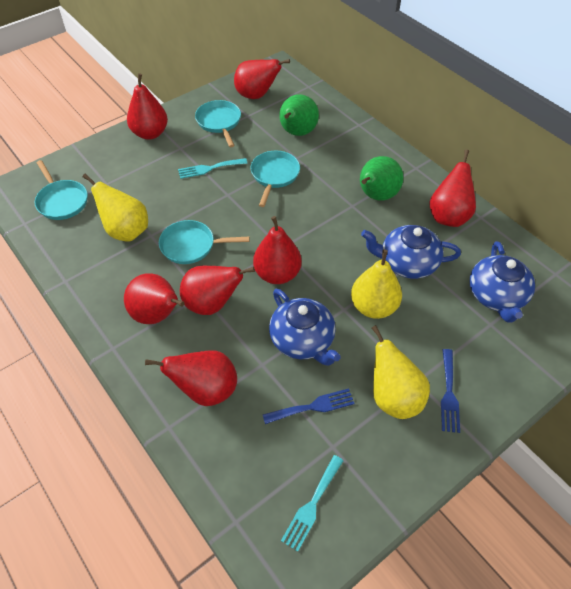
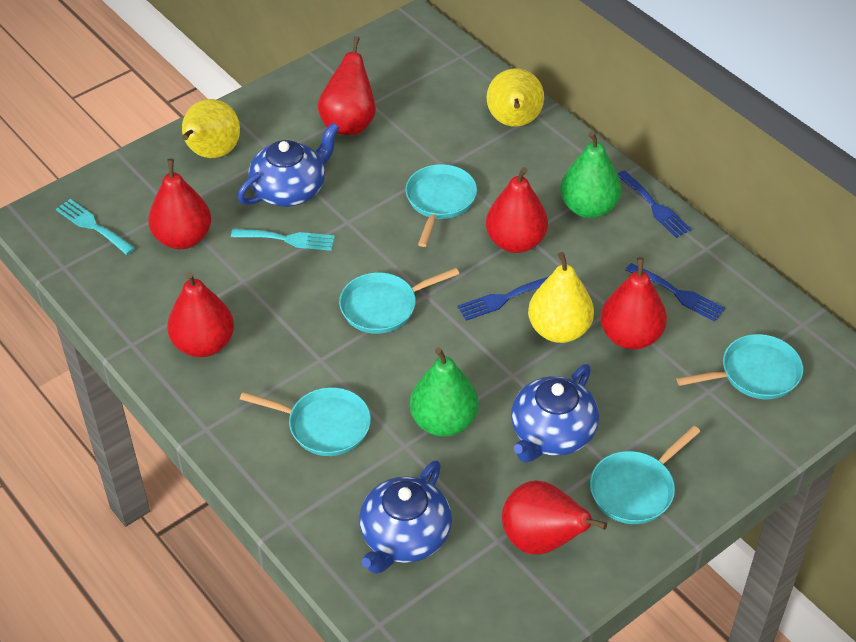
blue fork: [263,388,355,424] [441,349,460,433] = 2 -> [457,277,548,321] [618,170,692,238] [626,263,725,322] = 3
red pear: [124,273,185,324] [127,73,168,140] [145,350,237,406] [180,266,255,315] [234,59,290,99] [253,216,302,284] [429,150,476,227] = 7 -> [148,159,211,249] [167,272,234,357] [318,36,376,135] [486,167,548,253] [502,481,607,555] [600,257,667,350] = 6
turquoise pan: [35,160,88,220] [159,220,250,264] [195,100,241,147] [251,151,300,207] = 4 -> [240,387,371,456] [339,268,459,334] [406,164,477,247] [590,426,700,524] [677,334,803,399] = 5

